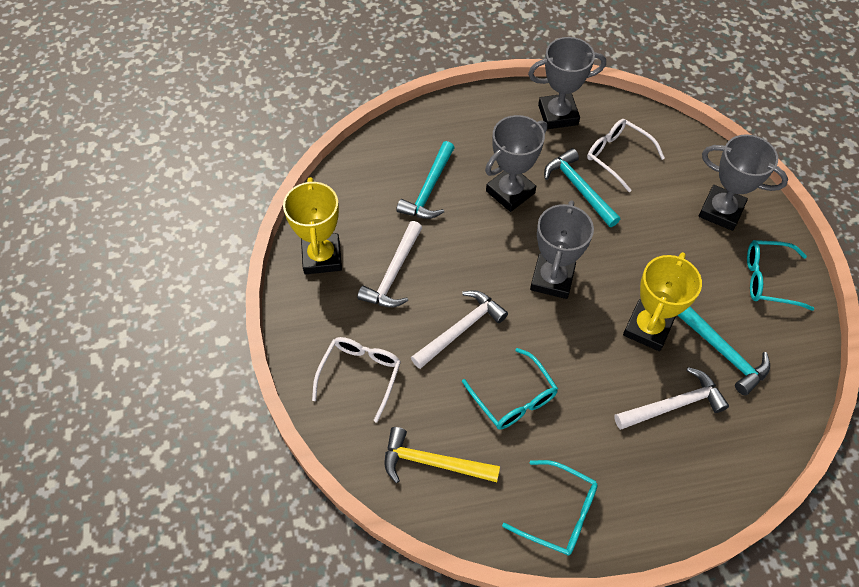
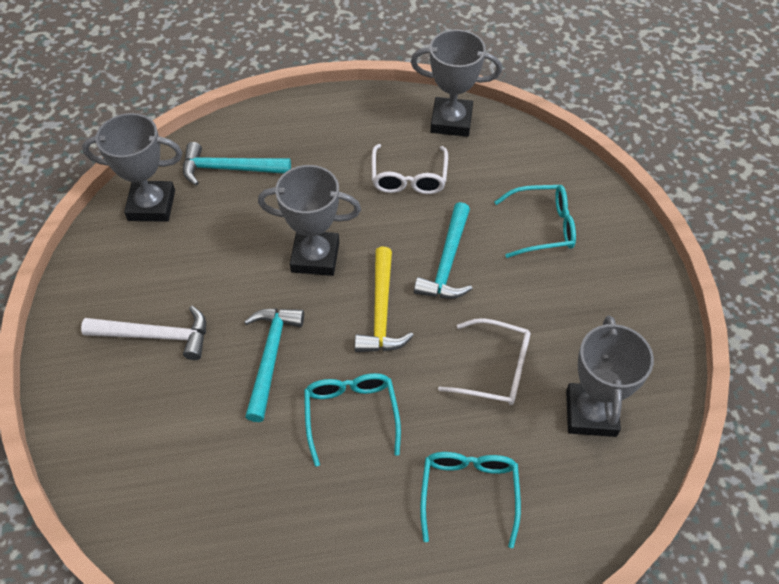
white hammer: [357,221,422,307] [411,290,508,369] [614,367,729,430] = 3 -> [81,306,206,360] = 1
yellow trophy: [283,177,342,274] [623,252,702,351] = 2 -> none = 0

